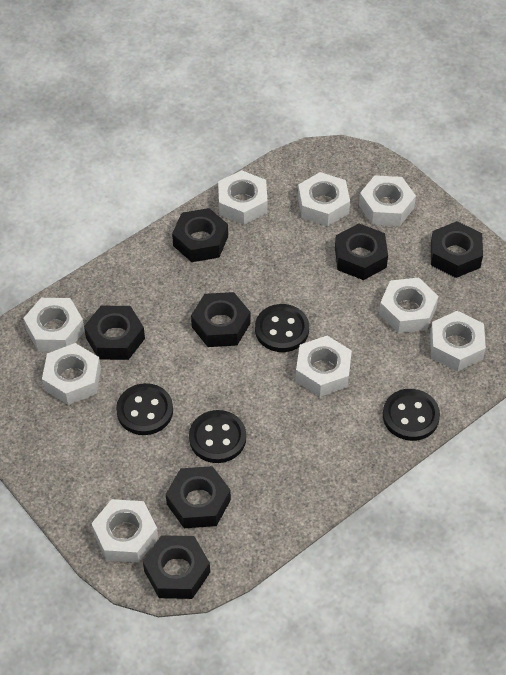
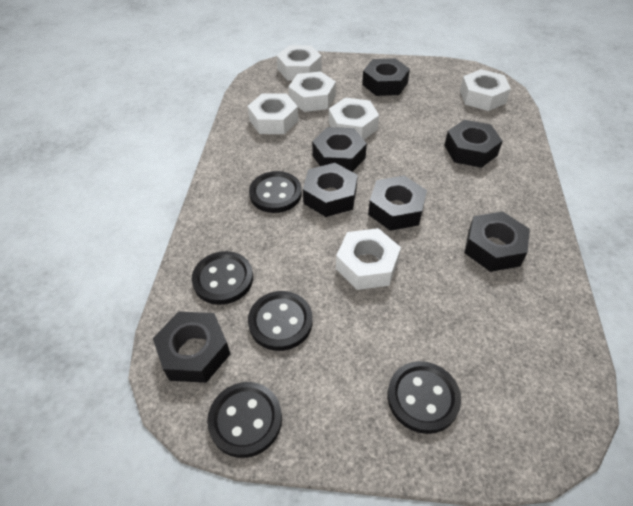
black button: [116,383,173,435] [189,410,246,463] [255,304,309,352] [383,389,440,441] = 4 -> [192,251,253,305] [207,382,282,458] [248,291,313,351] [249,171,302,213] [387,361,461,434] = 5
white nut: [23,298,85,352] [42,343,101,405] [91,499,158,563] [218,170,268,225] [296,336,352,397] [298,172,350,226] [359,175,416,226] [379,278,438,333] [430,311,486,371] = 9 -> [247,93,298,134] [276,45,322,81] [288,71,336,112] [329,97,379,140] [336,228,401,290] [460,69,511,111] = 6

